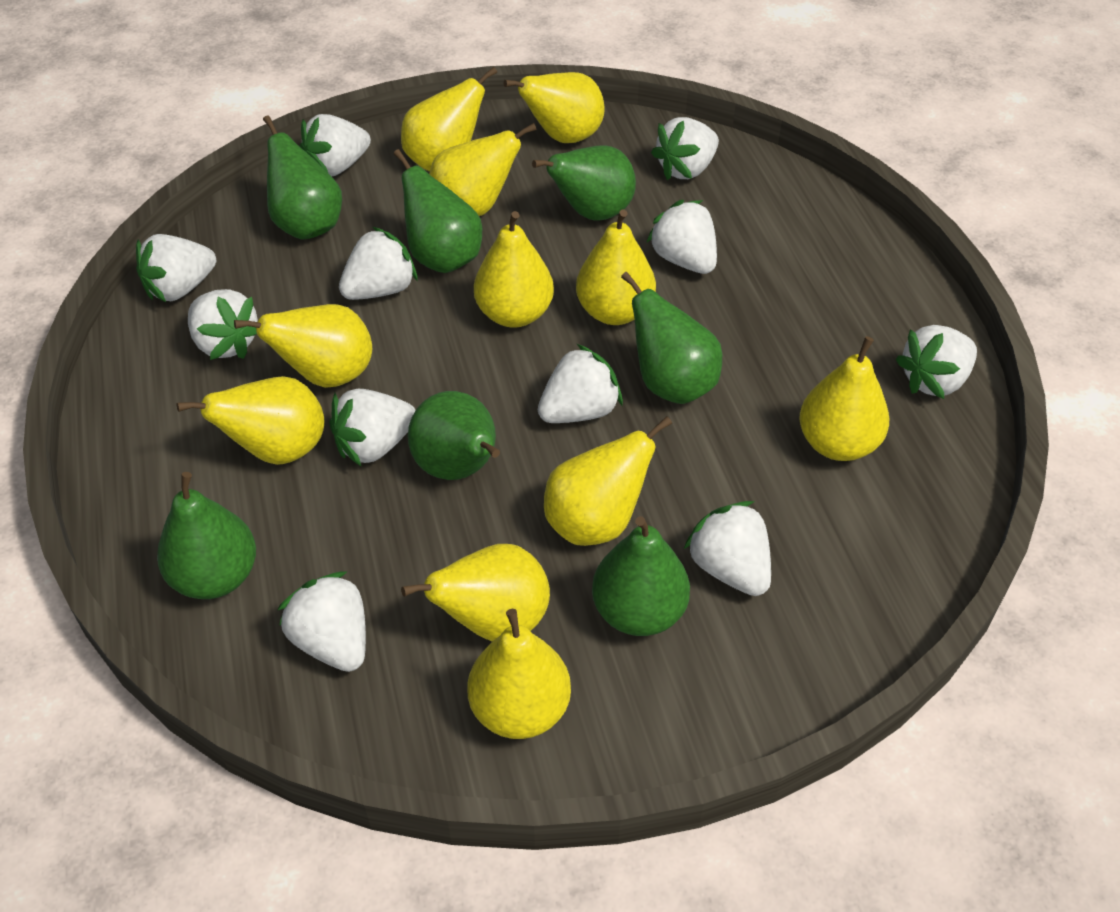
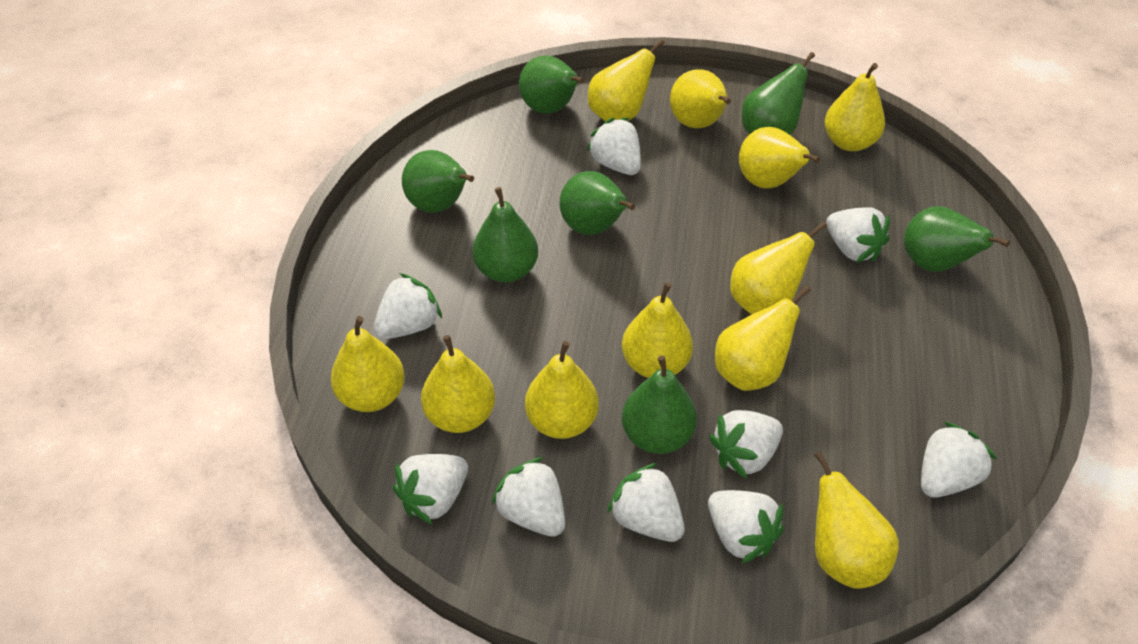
white strawberry: [136,234,216,302] [188,289,258,360] [278,572,366,672] [300,114,371,176] [329,389,416,467] [339,227,418,300] [538,344,623,423] [646,200,717,274] [651,117,719,180] [683,501,771,596] [895,325,977,399] = 11 -> [374,273,442,339] [393,454,468,525] [492,457,565,537] [587,118,641,175] [607,463,684,542] [708,490,784,564] [709,410,783,479] [826,207,890,263] [921,422,997,497] = 9

